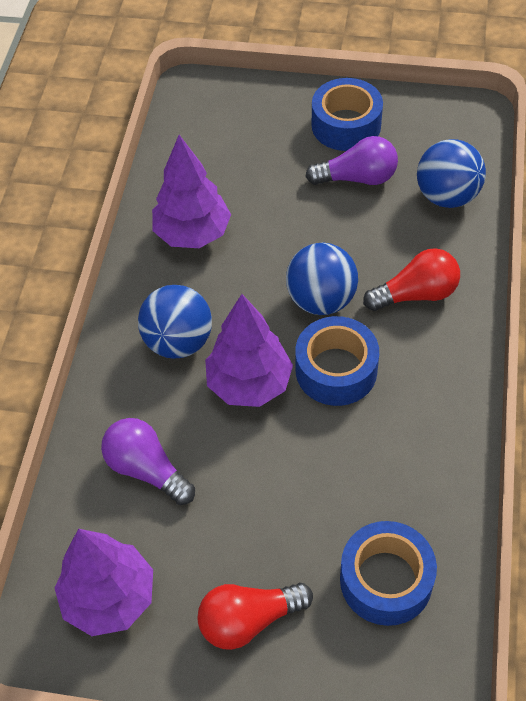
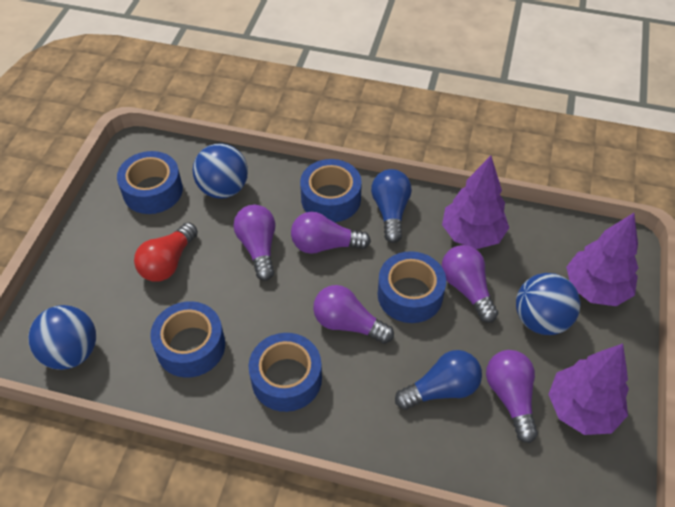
blue light bulb: none = 0 -> [371,169,412,243] [395,350,482,410] = 2
blue tape: [295,316,379,406] [312,78,383,151] [340,521,437,626] = 3 -> [117,151,183,214] [150,301,225,378] [249,333,322,412] [300,159,362,222] [377,251,446,323] = 5
purple light bulb: [101,418,195,505] [305,136,398,185] = 2 -> [234,205,275,281] [291,212,371,254] [313,285,394,344] [441,245,498,323] [486,350,538,443] = 5
red light bulb: [198,583,313,650] [363,248,460,311] = 2 -> [134,222,198,282] = 1

